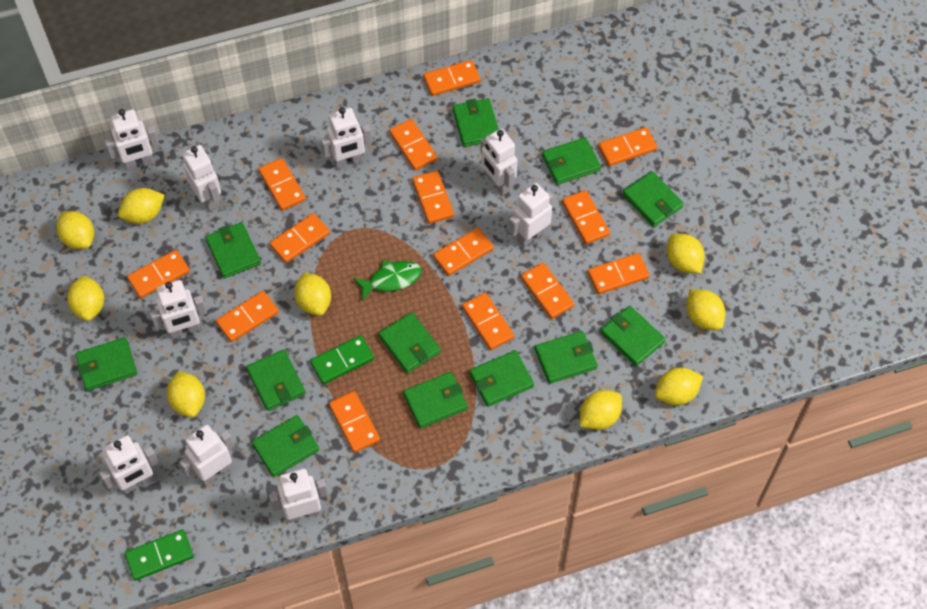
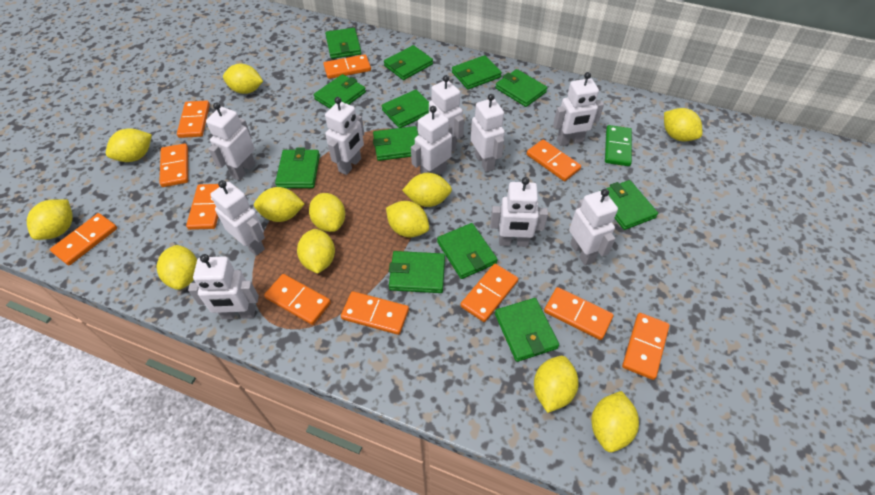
green domino: [125,529,194,581] [310,335,374,384] = 2 -> [605,125,632,166] = 1
green fish: [353,260,422,301] = 1 -> none = 0
orange domino: [127,250,190,298] [216,291,279,342] [259,158,306,211] [270,213,330,263] [329,391,380,453] [389,119,438,170] [412,171,454,224] [423,60,481,96] [433,228,494,276] [462,293,514,350] [521,263,574,319] [562,190,610,244] [588,253,650,294] [598,127,657,166] = 14 -> [50,213,117,265] [159,143,188,187] [177,100,210,138] [186,184,219,230] [264,274,331,325] [323,54,371,79] [341,291,409,335] [460,264,518,322] [527,139,581,181] [544,287,614,340] [622,313,670,380] = 11
white robot: [100,435,159,494] [105,109,159,171] [150,280,207,339] [179,425,234,485] [182,145,221,212] [269,469,328,523] [321,107,372,169] [481,129,517,195] [509,183,553,248] = 9 -> [188,254,259,319] [206,102,256,181] [210,180,265,256] [325,97,364,175] [411,106,452,175] [429,75,464,151] [471,94,505,172] [490,177,548,247] [553,72,604,146] [569,189,618,266] = 10
yellow lemon: [56,211,94,249] [67,275,104,321] [118,188,165,224] [167,371,205,417] [295,273,331,316] [580,390,622,430] [655,368,703,406] [667,234,705,273] [687,289,725,330] = 9 -> [27,199,73,240] [106,128,152,162] [157,245,197,290] [223,63,263,94] [254,187,305,222] [297,229,335,274] [309,193,345,232] [386,201,429,237] [402,173,452,207] [534,356,579,413] [591,391,639,452] [664,108,702,142] = 12

